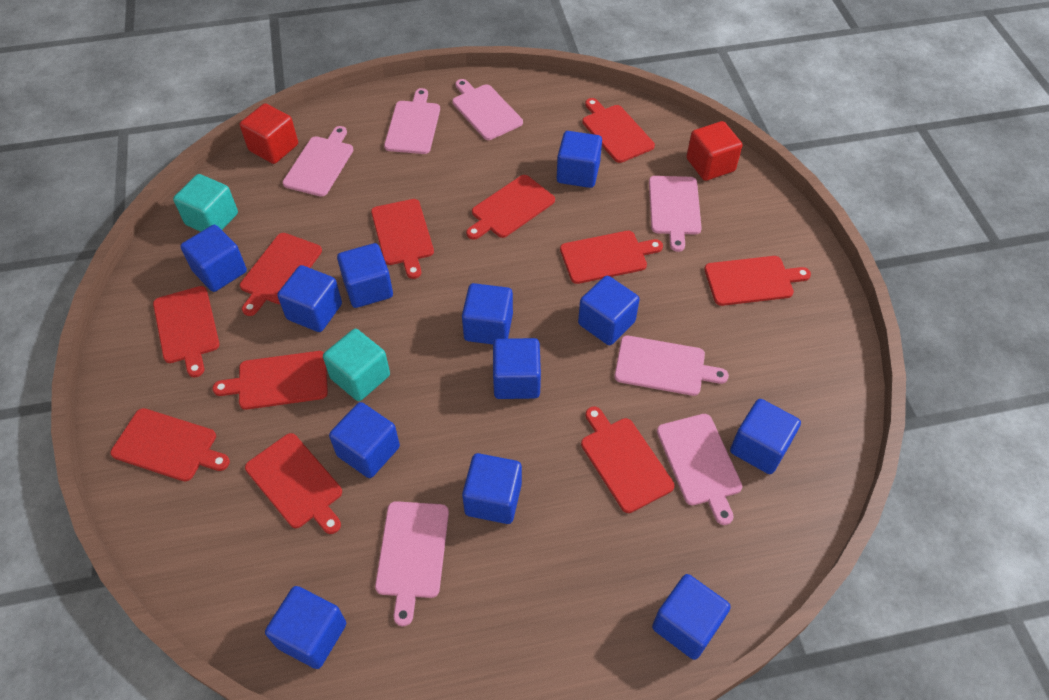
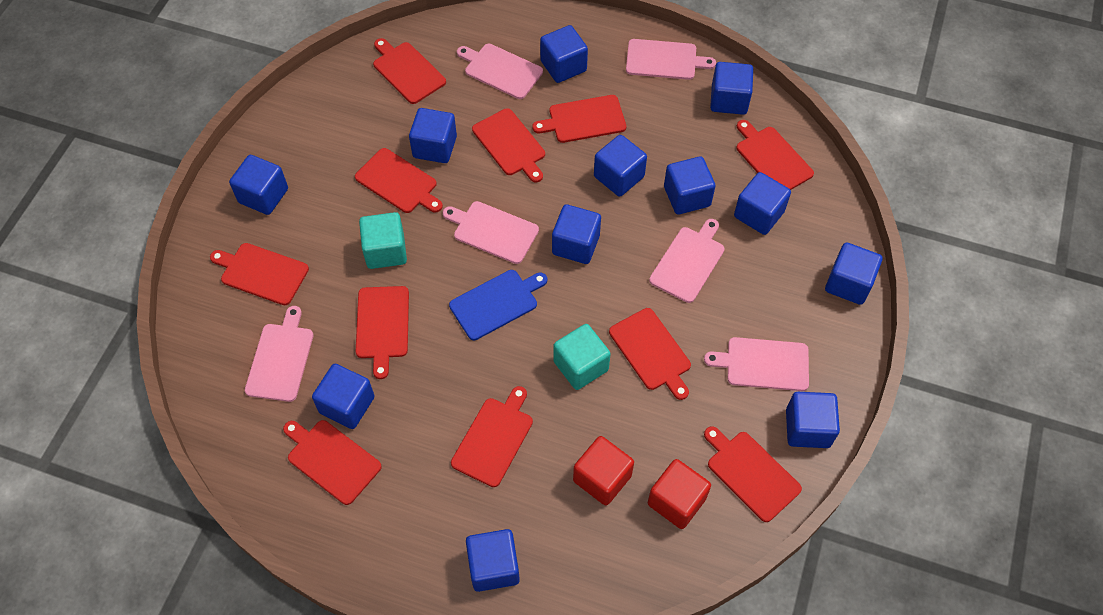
blue cutting board: none = 0 -> [449,270,547,340] = 1
pink cutting board: [283,126,353,197] [375,501,449,626] [384,88,440,154] [452,79,523,140] [615,336,729,396] [649,176,702,252] [657,414,742,525] = 7 -> [245,306,314,402] [443,201,539,264] [457,44,543,99] [626,39,716,80] [649,219,725,303] [704,337,809,391] = 6

